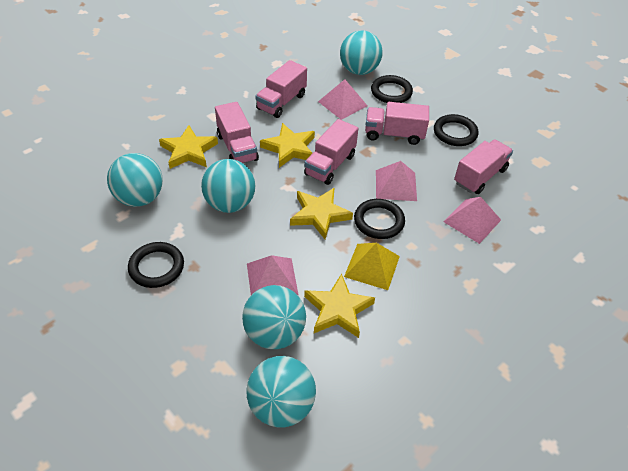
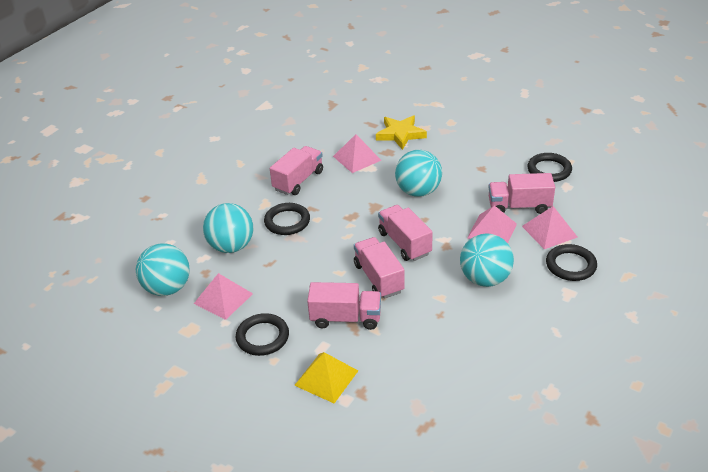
turquoise ball: [107,153,163,207] [201,159,255,213] [242,285,306,349] [246,356,316,427] [340,30,383,75] = 5 -> [136,243,190,296] [203,203,253,253] [395,150,442,197] [460,233,514,287] = 4
yellow star: [159,125,218,169] [260,123,315,168] [290,188,353,239] [304,274,375,338] = 4 -> [376,115,427,150] = 1

